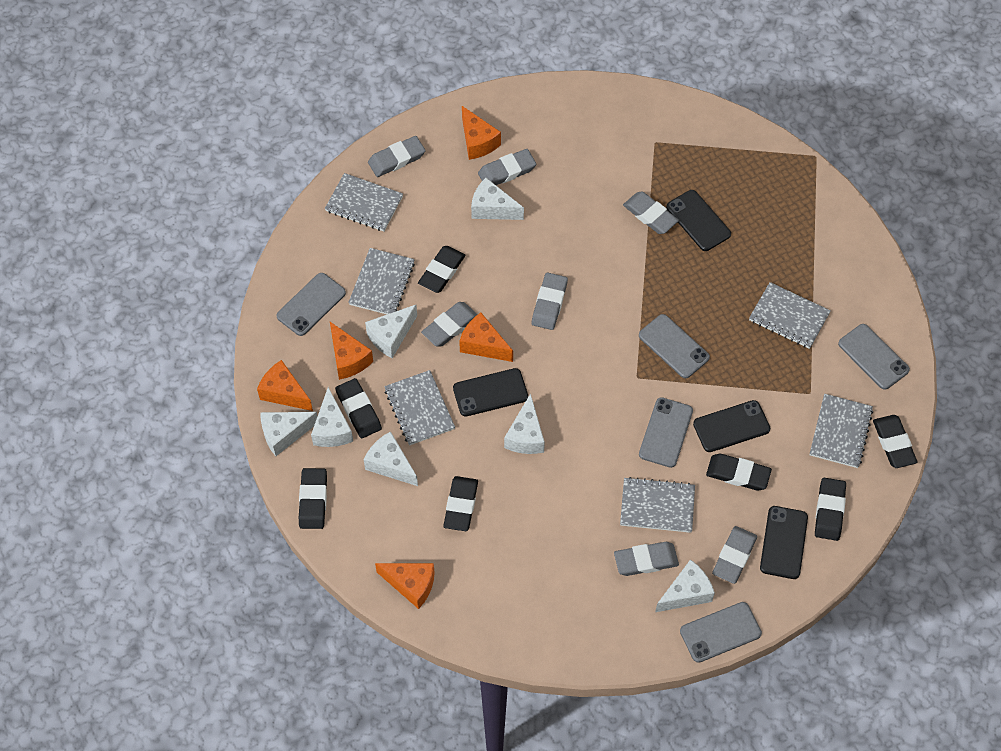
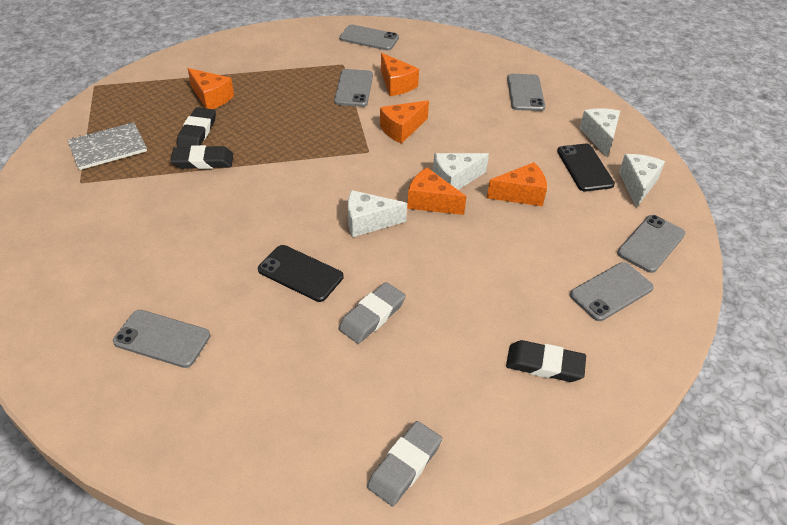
black eraser: [299,468,327,529] [335,378,382,438] [418,246,466,293] [443,476,478,531] [706,454,772,491] [815,478,846,541] [873,415,918,468] = 7 -> [170,145,233,169] [177,107,216,147] [506,340,586,382] = 3
black phone: [453,368,528,417] [666,190,731,251] [693,400,770,452] [760,506,808,579] = 4 -> [258,245,343,302] [557,144,615,191] = 2
grey eraser: [368,136,426,177] [421,302,478,347] [478,149,536,185] [532,273,568,330] [614,542,679,576] [623,192,679,234] [712,526,757,584] = 7 -> [339,282,406,344] [367,421,442,506] = 2
grey notebook: [325,173,403,231] [348,248,415,314] [384,370,455,446] [620,477,695,533] [749,282,831,349] [810,394,873,468] = 6 -> [68,122,147,170] = 1
grey phone: [276,273,346,336] [639,314,710,378] [639,397,693,468] [680,602,762,663] [838,324,910,390] = 5 -> [113,310,210,368] [334,69,373,107] [339,24,399,51] [507,74,545,111] [570,262,654,321] [617,215,685,273] = 6
white cheese: [260,412,318,456] [311,387,353,447] [364,431,418,486] [365,305,417,358] [471,178,524,220] [504,393,545,454] [655,559,715,612] = 7 -> [348,190,407,237] [433,153,489,190] [580,108,620,158] [619,154,665,208] = 4

